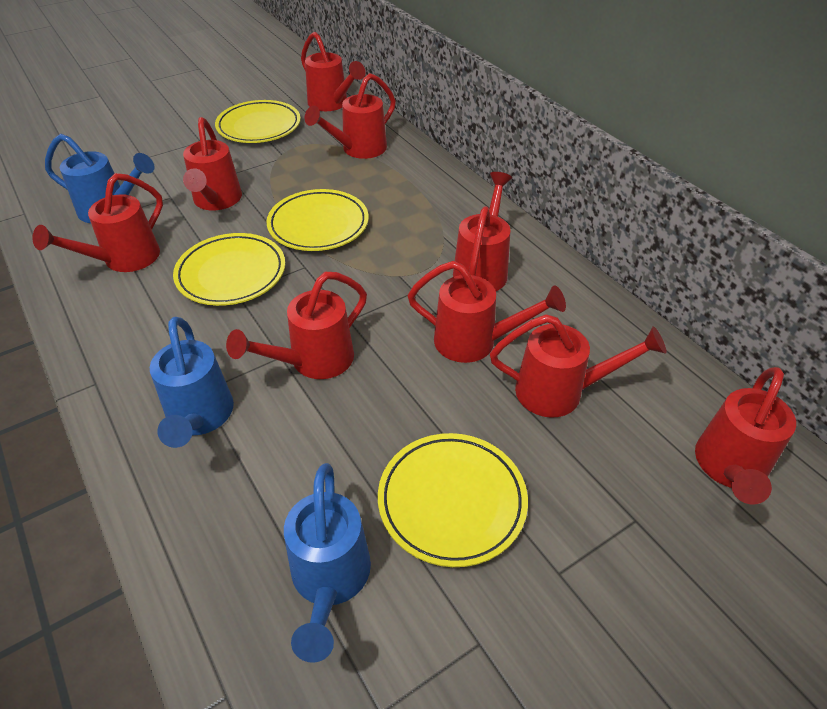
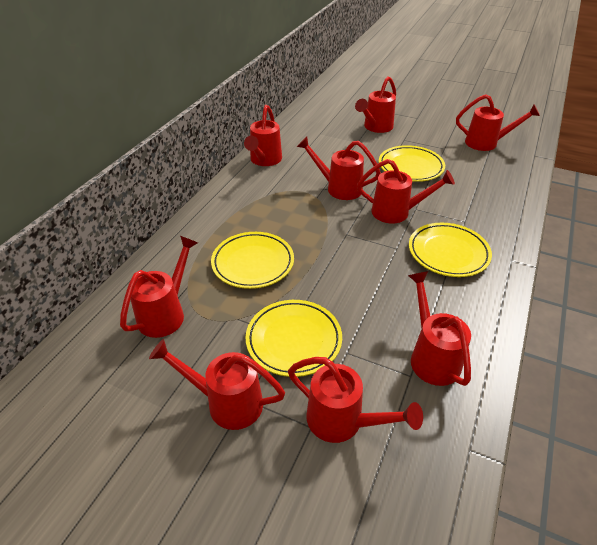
blue watering can: [45,134,155,223] [150,317,234,448] [284,463,371,663] = 3 -> none = 0

